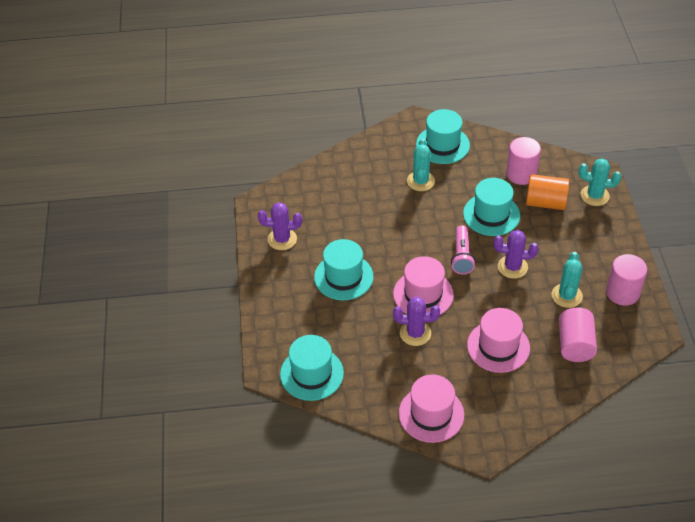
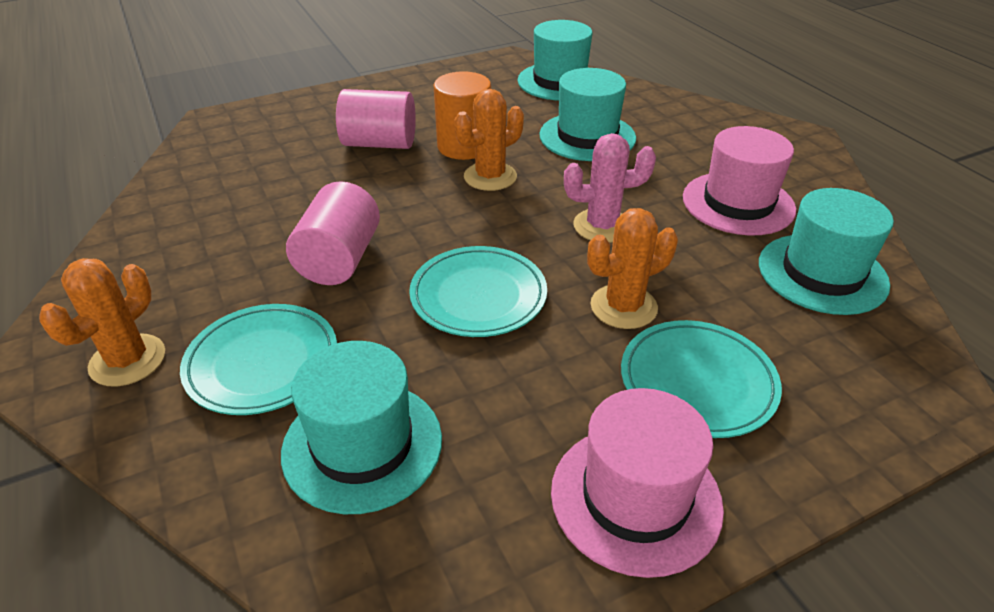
orange cactus: none = 0 -> [39,258,165,387] [454,89,524,191] [587,208,678,329] = 3
pink cactus: none = 0 -> [564,133,656,243] = 1
pink cylinder: [506,137,541,185] [559,308,597,362] [606,254,647,306] = 3 -> [286,181,380,285] [336,89,416,149] = 2
pink flashlight: [451,225,476,275] = 1 -> none = 0
pink hat: [393,256,454,315] [399,374,464,443] [467,308,530,373] = 3 -> [551,388,724,578] [683,126,796,236] = 2
purple cactus: [258,202,302,250] [393,297,440,346] [494,230,539,279] = 3 -> none = 0
turquoise cactus: [407,139,435,191] [552,252,583,308] [579,158,621,206] = 3 -> none = 0
turquoise plate: none = 0 -> [180,304,337,415] [409,246,547,337] [621,320,782,438] = 3

